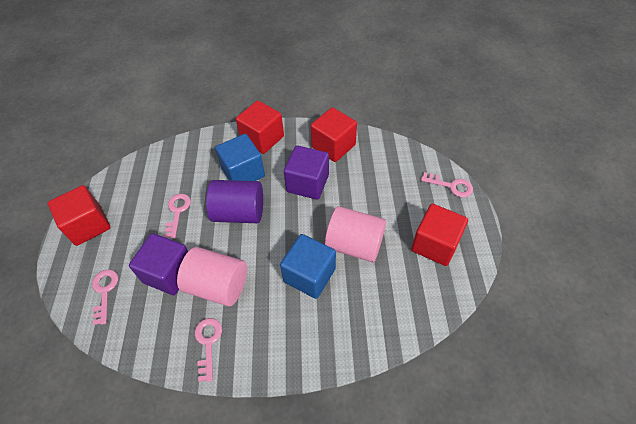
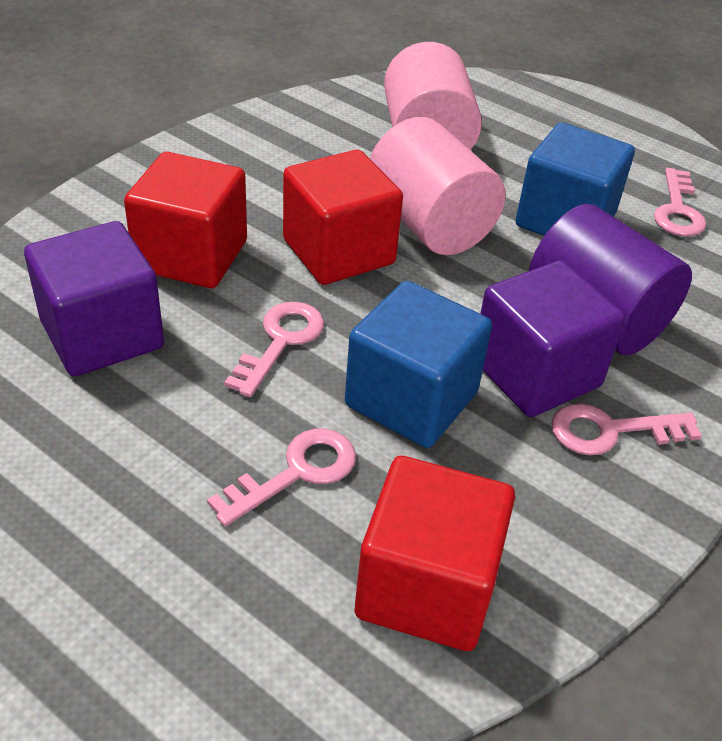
red cube: [48,185,111,246] [236,100,284,154] [311,107,357,162] [411,204,468,266] = 4 -> [124,152,247,288] [283,150,403,285] [355,456,515,651] = 3

